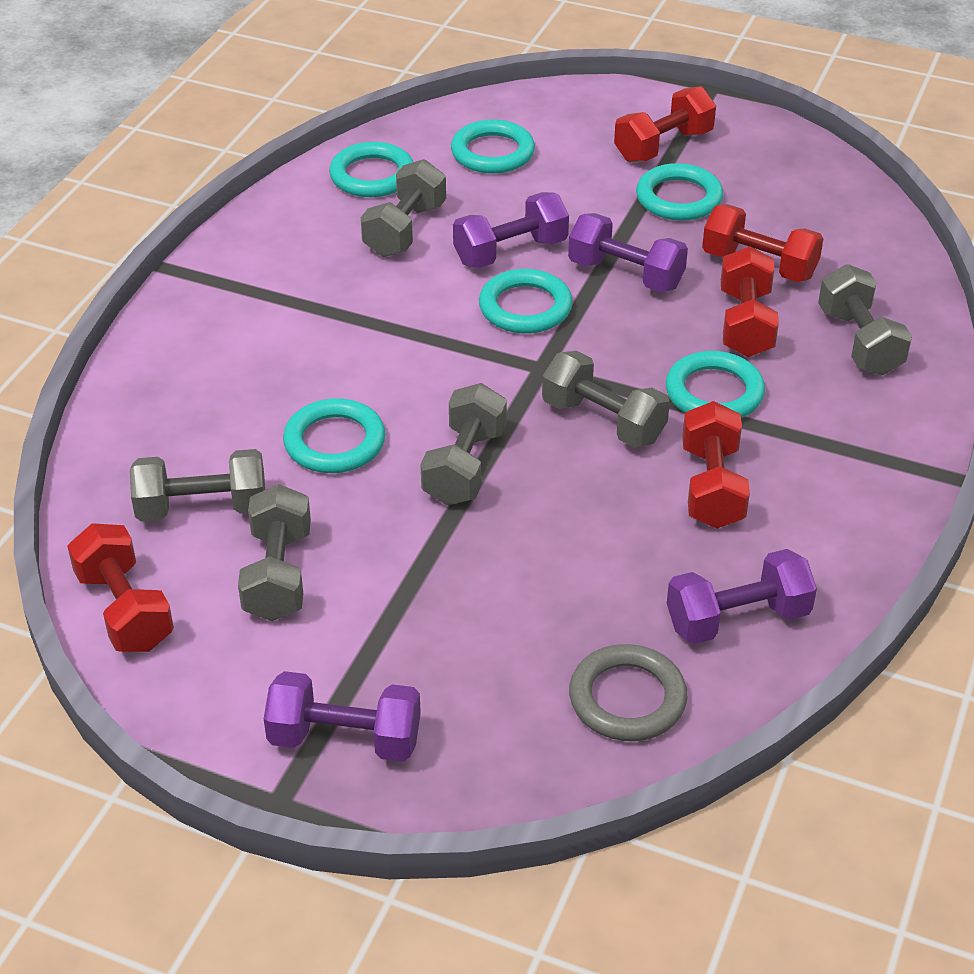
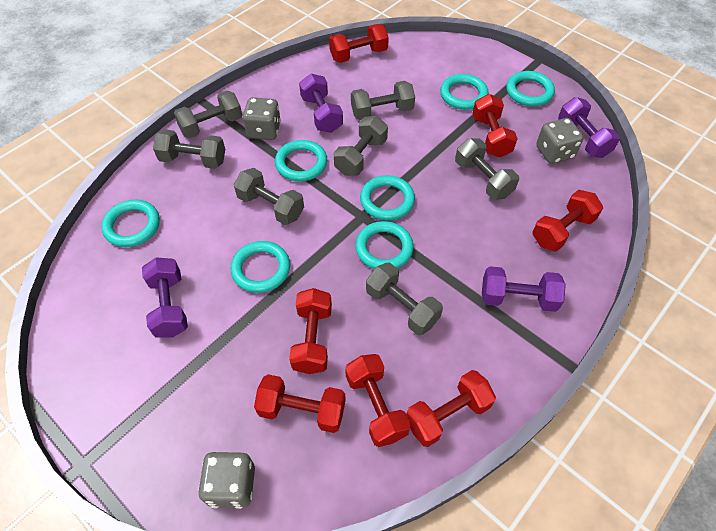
grey dice: none = 0 -> [198,452,255,509] [242,97,281,140] [536,118,584,164] = 3
grey dumbbell: [130,449,265,522] [238,484,311,621] [361,159,446,257] [420,383,507,505] [542,351,670,448] [818,264,912,375] = 6 -> [153,129,225,169] [174,91,242,138] [234,168,304,225] [334,116,388,176] [351,81,415,120] [366,262,443,335] [455,138,519,200] = 7
grey ring: [569,644,688,741] = 1 -> none = 0
red dumbbell: [67,523,174,652] [614,86,716,162] [682,401,750,529] [702,204,824,282] [721,246,779,357] = 5 -> [254,374,346,433] [289,288,332,374] [329,24,389,63] [345,354,411,447] [406,370,496,447] [472,94,518,157] [532,190,603,252] = 7
turquoise ring: [283,398,386,473] [329,142,413,197] [451,119,535,174] [479,269,573,334] [636,163,723,221] [666,351,765,418] = 6 -> [101,200,160,247] [231,241,290,293] [275,140,327,181] [355,221,414,269] [360,175,415,220] [440,74,488,110] [506,71,555,106] = 7

